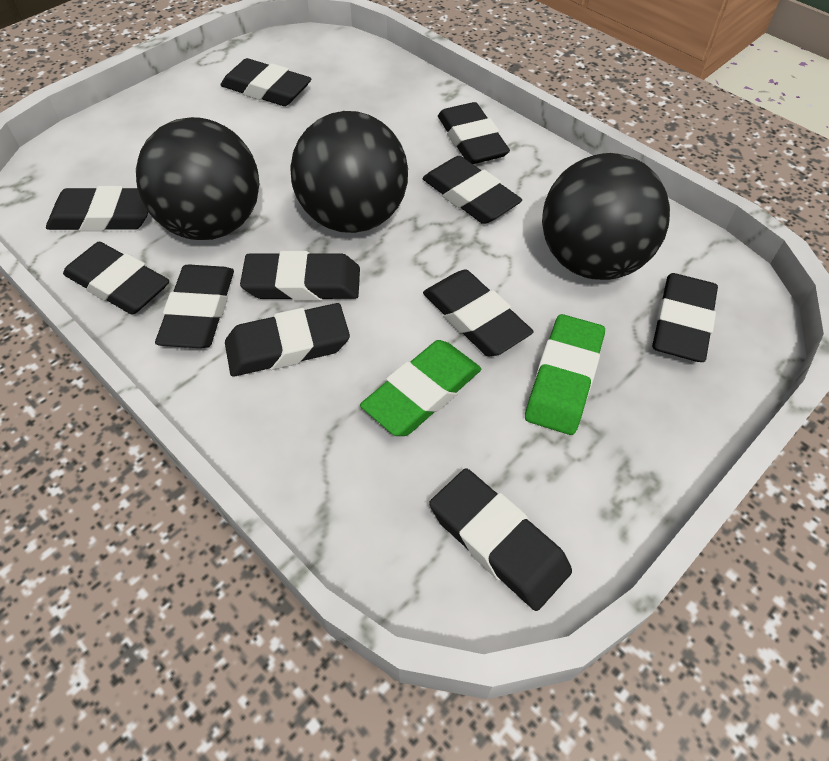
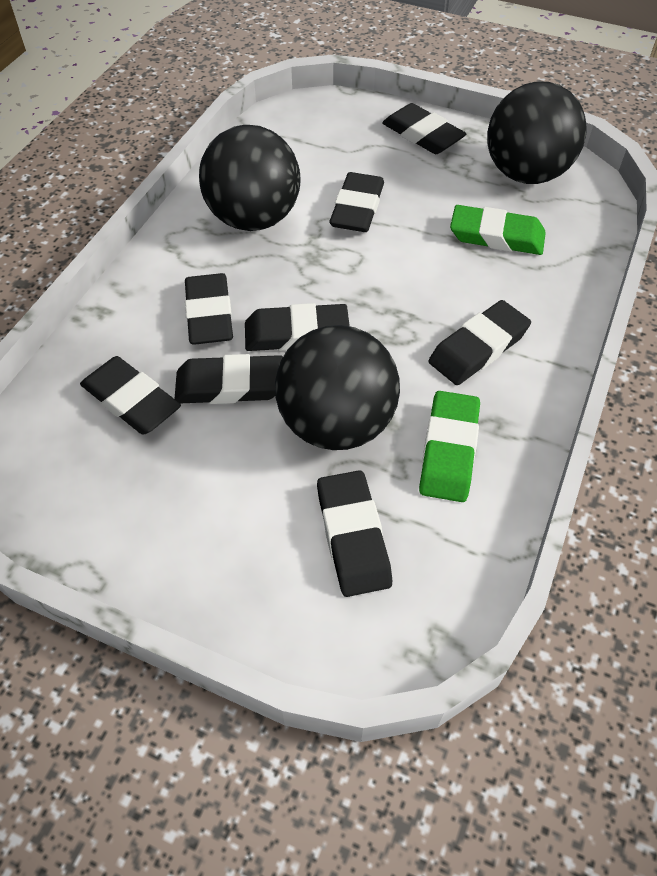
black eraser: [46,186,148,231] [63,242,169,315] [155,264,234,348] [220,58,311,106] [225,303,350,377] [240,251,360,301] [423,156,522,224] [423,269,534,356] [429,468,572,611] [438,102,510,164] [652,273,718,362] = 11 -> [80,356,181,435] [175,354,283,404] [185,273,233,345] [245,303,350,351] [317,470,392,597] [329,172,384,232] [382,103,467,154] [429,300,531,385] = 8

